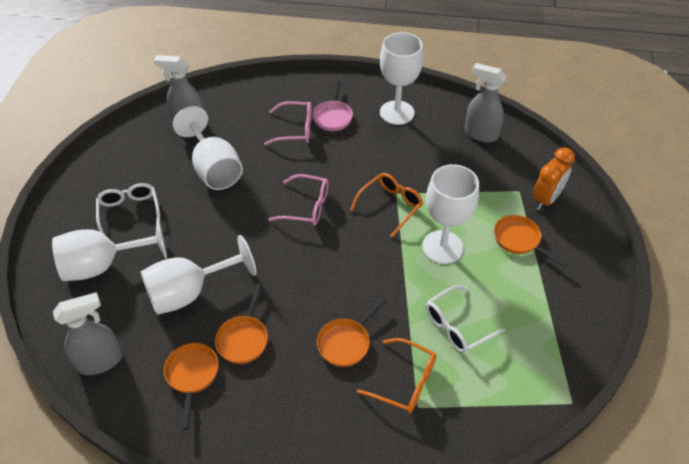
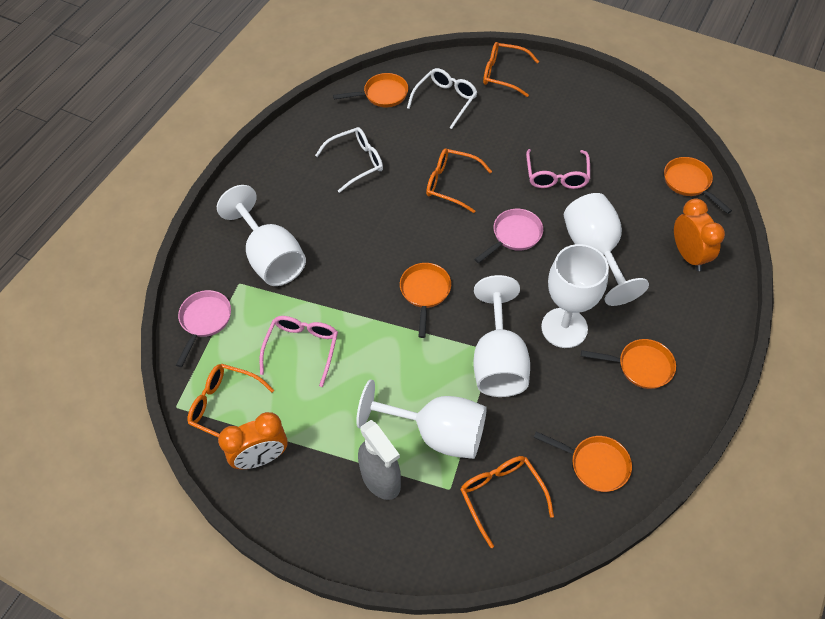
grey spray bottle: [53,292,123,375] [154,55,204,121] [465,63,507,142] = 3 -> [358,420,401,500] = 1
orange clock: [533,148,575,210] = 1 -> [218,412,288,469] [674,198,725,271] = 2
orange glasses: [350,173,423,238] [357,338,436,413] = 2 -> [187,364,274,437] [426,149,492,213] [460,456,554,548] [483,42,539,97] = 4
orange pan: [164,343,219,430] [215,284,268,364] [317,297,387,367] [494,215,568,267] = 4 -> [333,73,408,107] [400,263,451,338] [534,431,632,492] [581,339,676,389] [664,157,732,214] = 5
pink pan: [312,79,353,131] = 1 -> [176,290,231,367] [474,209,543,263] = 2

